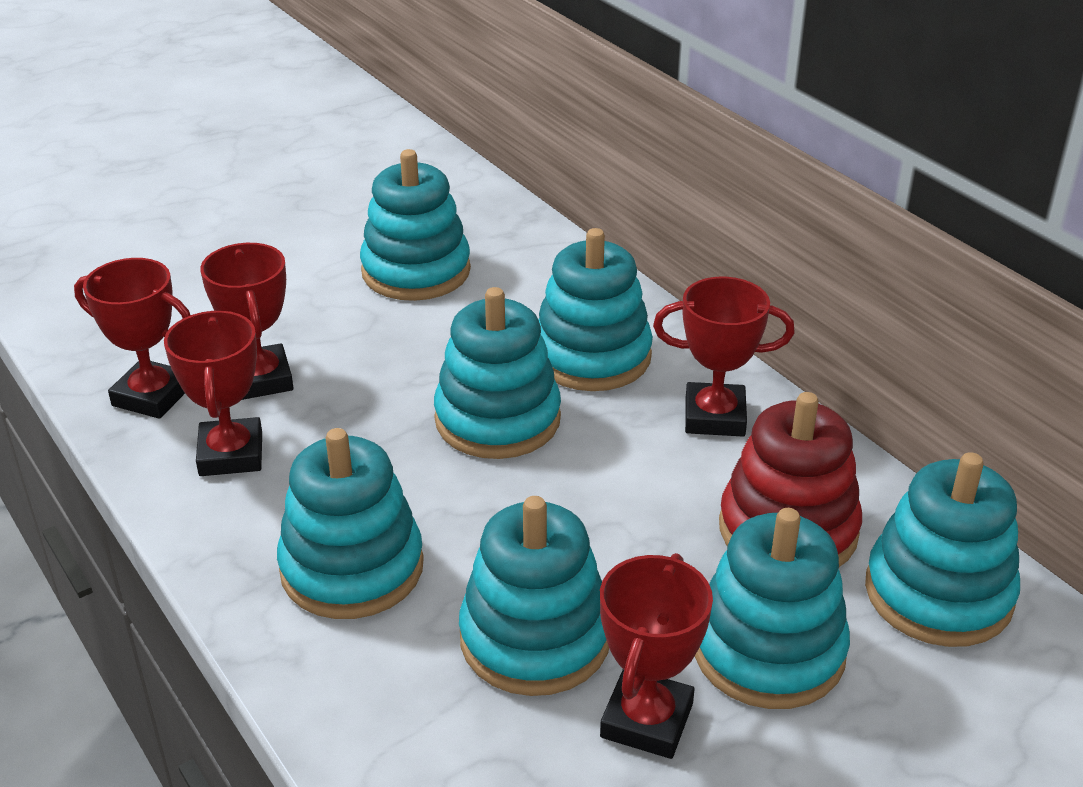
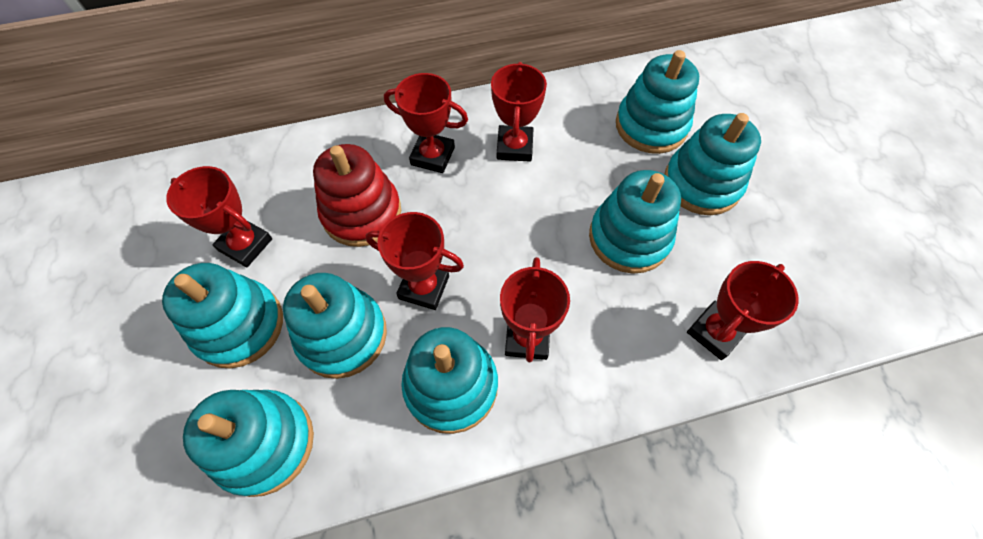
red trophy: [74,258,190,419] [164,310,262,476] [200,243,293,400] [600,553,713,759] [653,277,795,436] = 5 -> [166,166,272,267] [365,212,464,310] [384,73,468,173] [491,62,547,162] [500,257,570,362] [687,261,799,360] = 6

